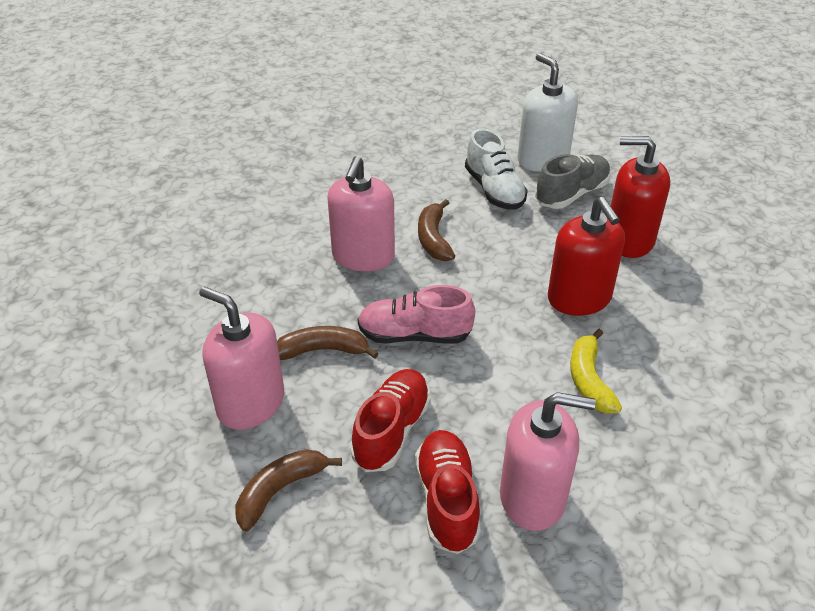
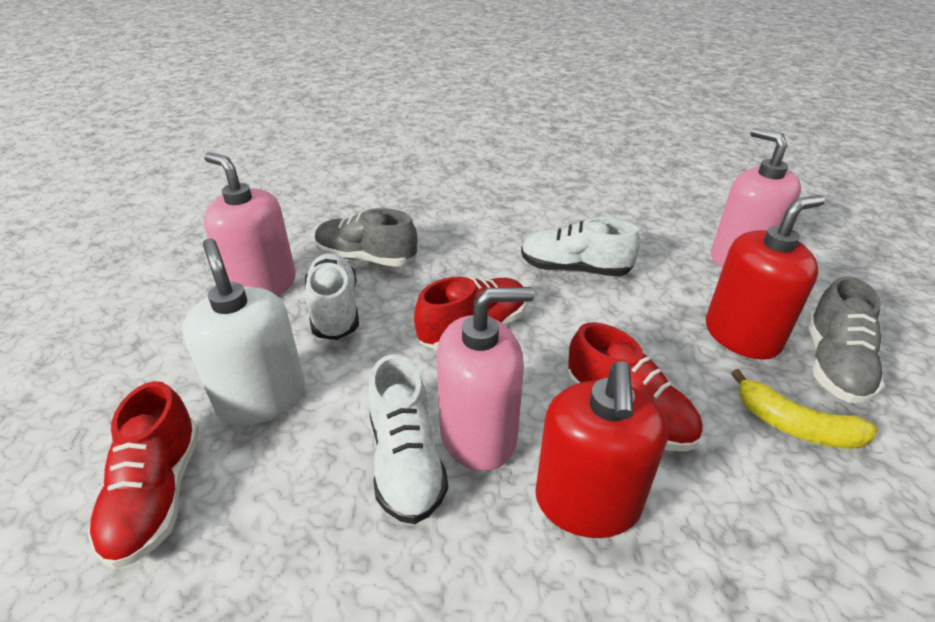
brown banana: [235,449,342,531] [277,326,379,360] [418,199,455,261] = 3 -> none = 0
grey shoe: [535,154,611,209] = 1 -> [315,208,417,267] [807,276,885,403] = 2
pink shoe: [358,285,475,344] = 1 -> none = 0
red shoe: [350,369,431,472] [415,430,481,554] = 2 -> [88,381,199,569] [414,276,527,350] [567,322,703,452] = 3
white shoe: [465,128,528,210] = 1 -> [305,253,359,340] [368,354,448,524] [521,217,640,276] = 3

